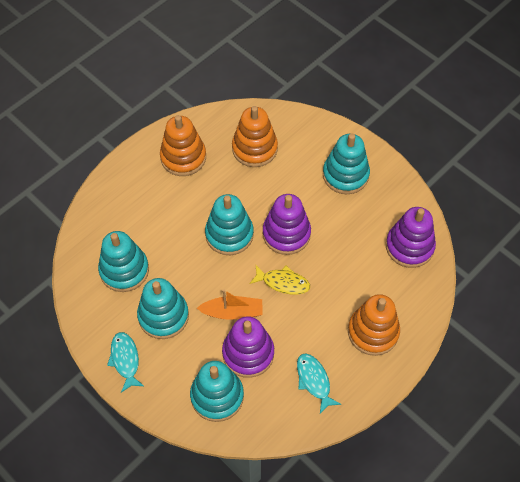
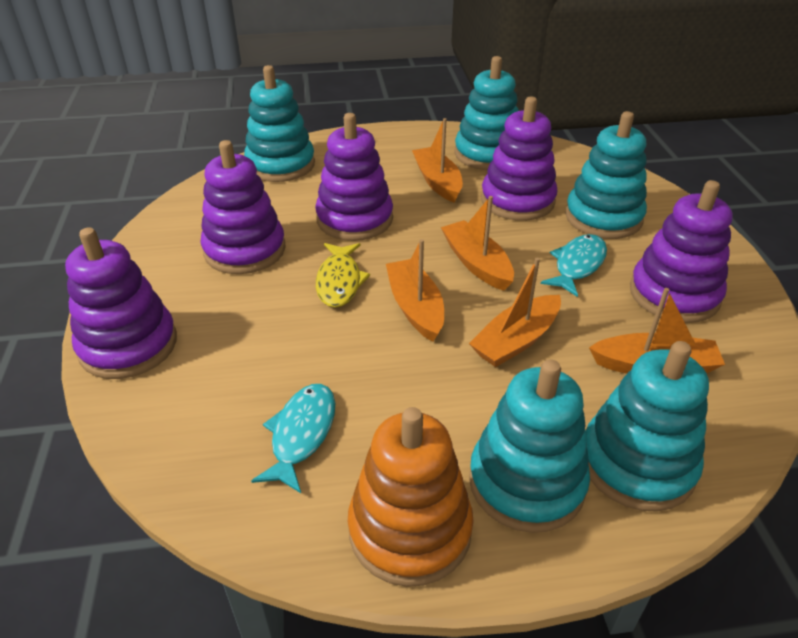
orange boat: [197,290,263,320] = 1 -> [386,239,444,342] [412,118,463,203] [441,196,514,291] [469,258,561,367] [589,288,725,374] = 5
orange stacking toy: [160,115,206,176] [232,106,278,167] [348,294,400,356] = 3 -> [348,407,474,587] = 1
purple stacking toy: [222,316,274,378] [263,194,311,255] [386,207,436,268] = 3 -> [65,227,177,379] [200,140,286,274] [315,113,393,241] [481,97,557,221] [630,180,733,323] = 5

